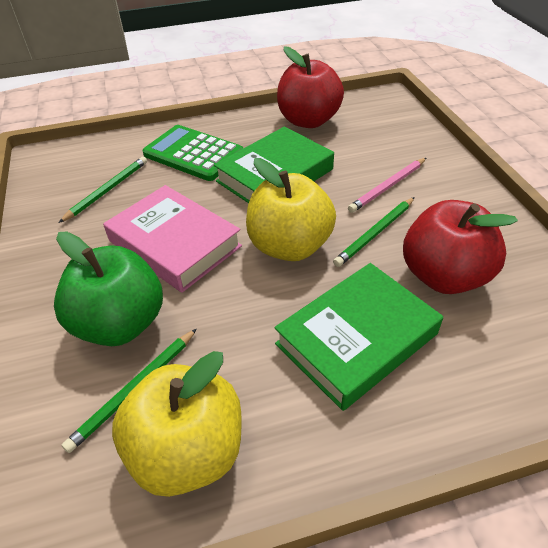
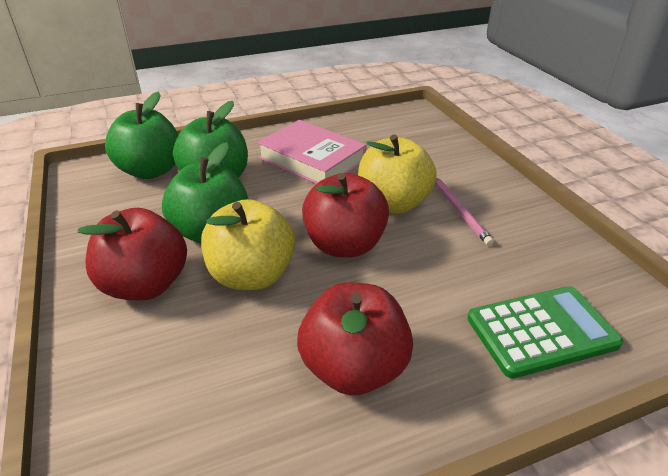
green apple: [54,232,163,346] = 1 -> [105,91,178,179] [162,142,248,244] [173,101,248,178] = 3
green book: [214,126,334,203] [274,263,443,411] = 2 -> none = 0
green pencil: [59,157,147,223] [62,329,197,453] [333,197,415,267] = 3 -> none = 0
red apple: [277,46,344,128] [403,200,518,294] = 2 -> [77,208,187,300] [297,282,413,396] [302,173,389,257] = 3

